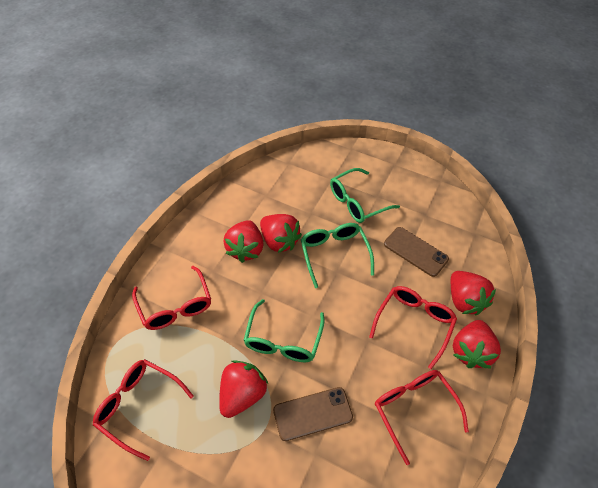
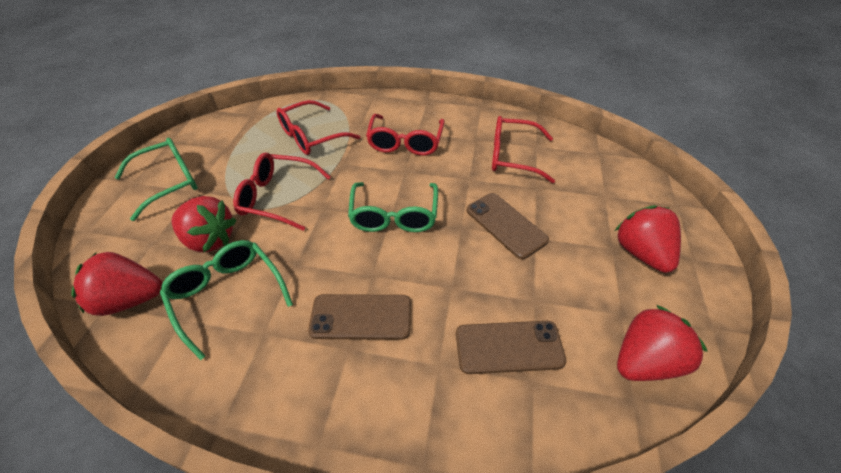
brown phone: [273,387,353,441] [384,227,449,277] = 2 -> [308,294,411,340] [456,321,566,374] [467,193,549,259] = 3
red strawberry: [219,360,268,418] [223,220,264,263] [260,214,302,253] [451,271,496,315] [453,320,501,368] = 5 -> [71,252,162,316] [172,196,236,252] [615,205,681,273] [617,305,708,381] = 4

